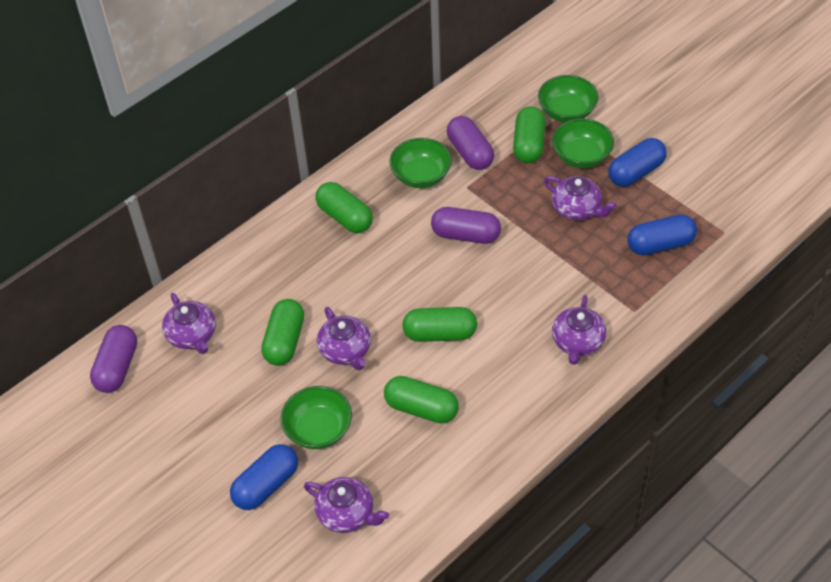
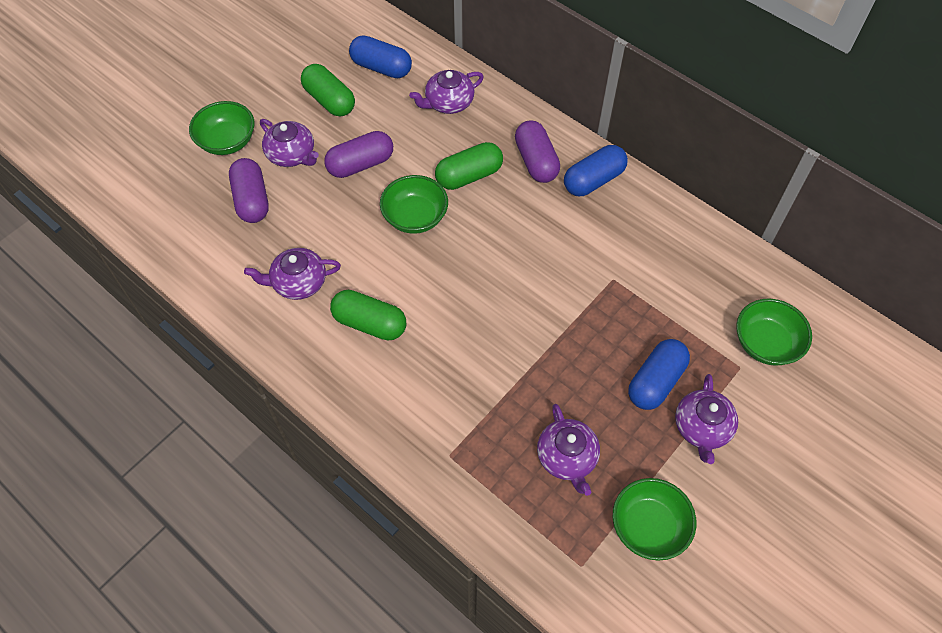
green capsule: [261,299,304,366] [315,182,373,233] [384,376,459,423] [402,307,477,342] [513,106,545,163] = 5 -> [301,64,355,117] [330,290,406,341] [435,142,503,190] = 3

